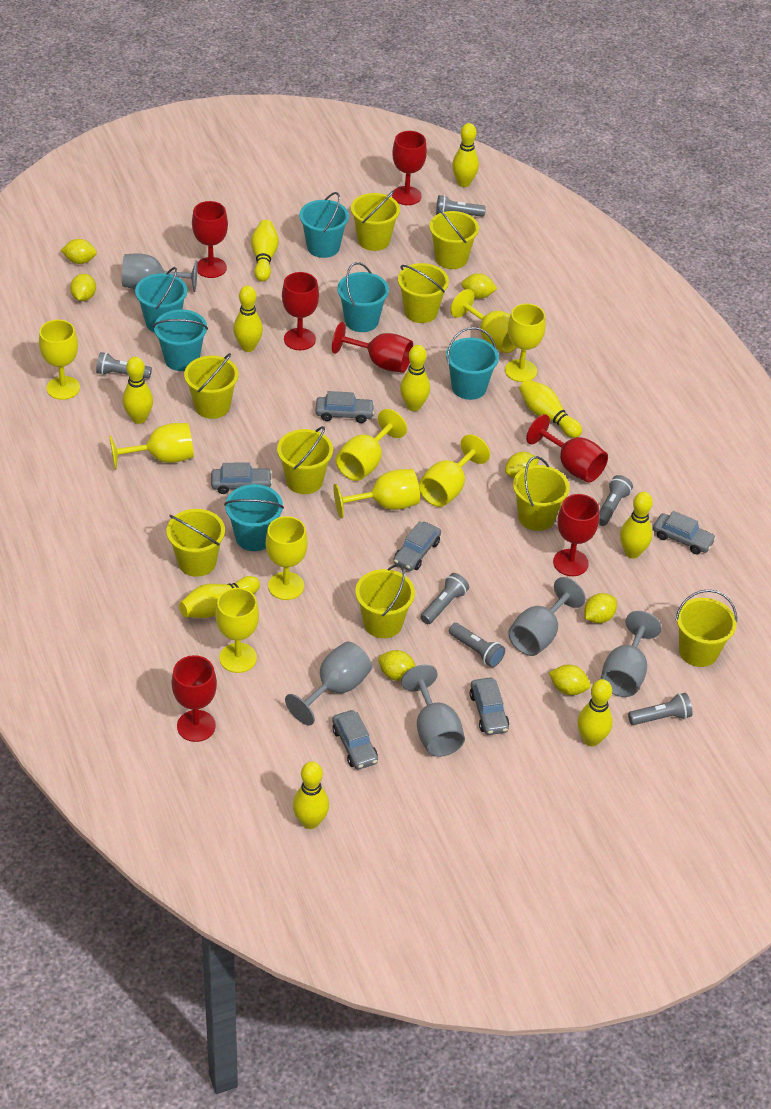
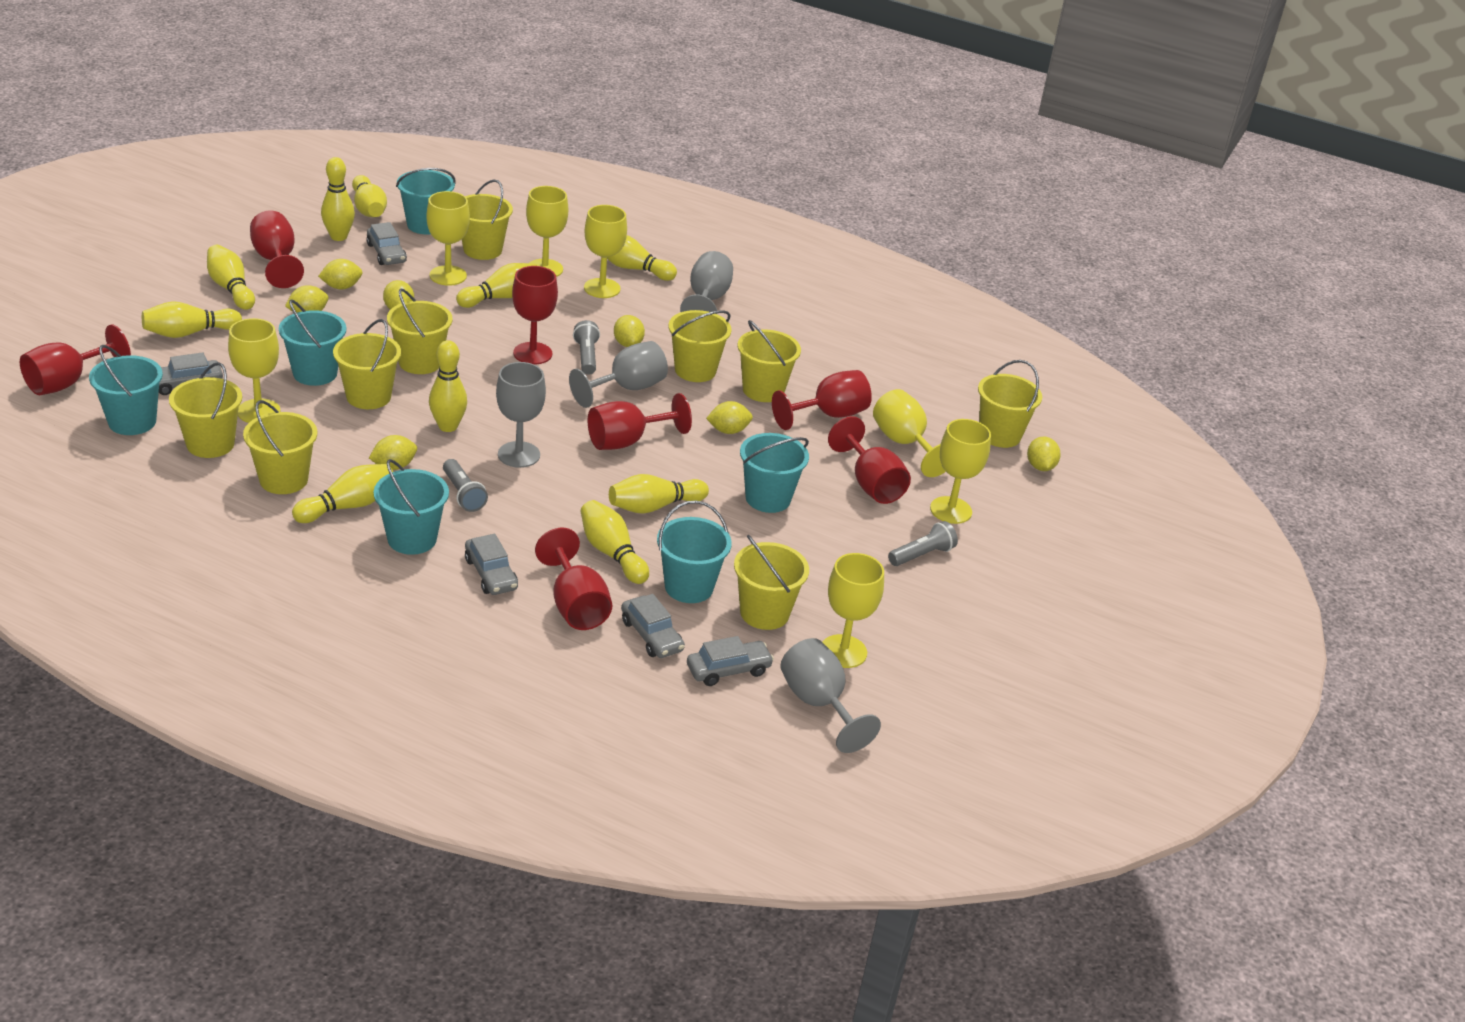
grey car: [211,462,272,494] [315,391,375,423] [332,710,378,769] [393,521,441,571] [470,678,509,735] [653,511,716,554] = 6 -> [159,352,223,395] [366,222,407,265] [465,534,518,595] [621,594,685,658] [687,636,774,686] = 5
grey flashlight: [96,352,152,379] [420,573,469,624] [436,195,486,217] [449,623,505,668] [599,475,633,526] [628,693,693,725] = 6 -> [443,459,488,512] [573,320,600,375] [888,521,958,566] = 3
grey goblet: [122,253,198,292] [285,641,372,726] [401,665,465,757] [508,577,585,656] [601,611,662,697] = 5 -> [496,362,546,468] [569,341,668,408] [680,251,733,314] [780,638,881,753] = 4
yellow goblet: [39,320,80,400] [109,423,194,470] [215,588,259,673] [266,516,308,600] [333,469,420,518] [336,409,407,481] [419,434,490,507] [451,289,517,353] [505,304,546,382] = 9 -> [228,318,280,423] [427,191,470,286] [526,186,568,277] [584,205,627,298] [823,553,884,668] [873,389,946,477] [930,419,991,524] = 7

